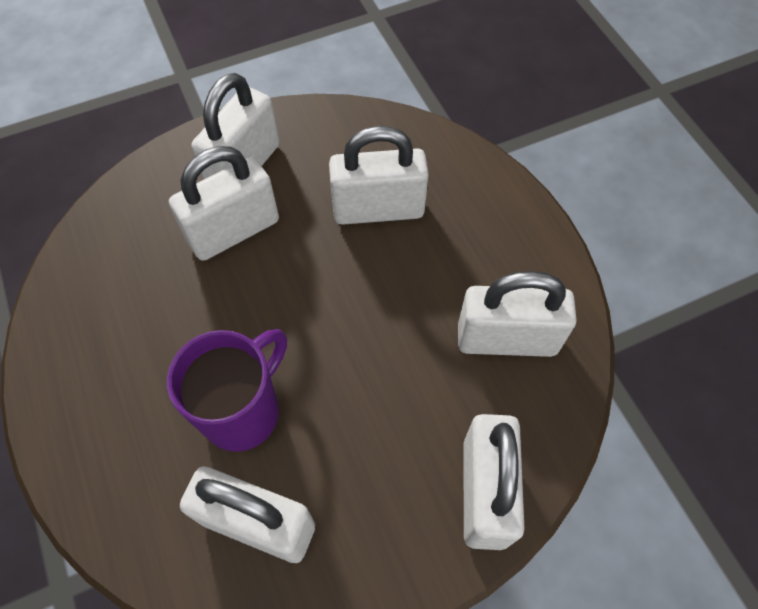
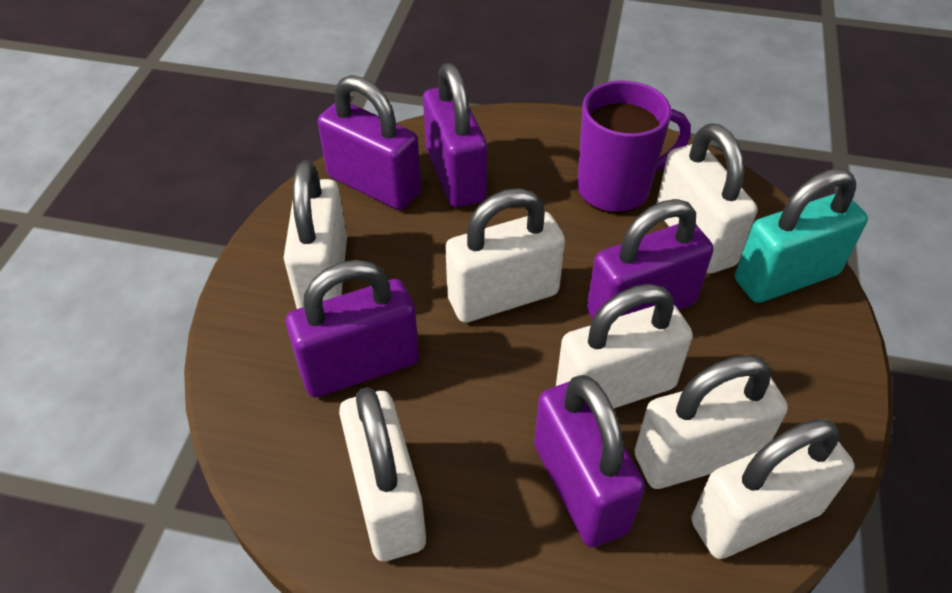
purple padlock: none = 0 -> [286,260,419,398] [318,75,421,210] [423,63,487,207] [534,375,645,548] [587,199,713,319] = 5
turquoise padlock: none = 0 -> [735,169,868,303] = 1
white padlock: [169,146,279,261] [180,467,315,563] [192,73,280,179] [329,126,429,225] [458,271,577,357] [463,414,524,550] = 6 -> [284,160,347,309] [339,387,426,561] [445,188,565,323] [556,284,693,408] [635,355,788,489] [656,123,757,274] [691,419,855,559] = 7

